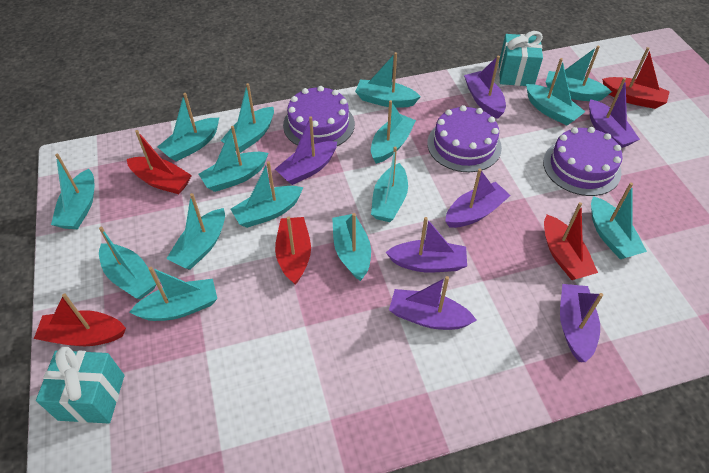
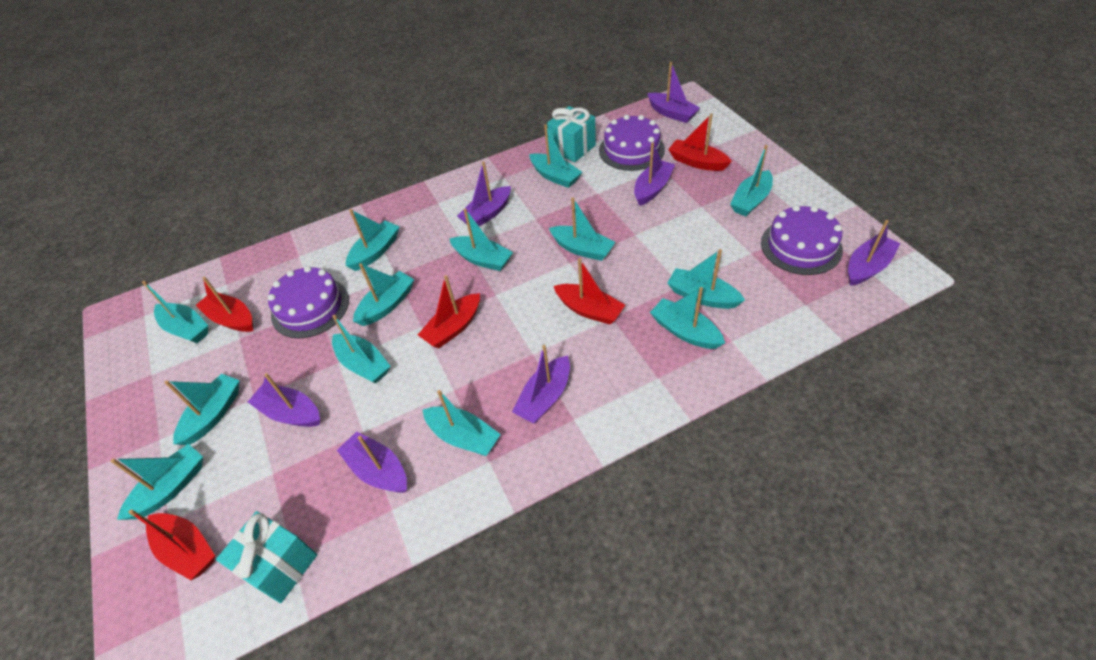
turquoise boat: [51,154,95,229] [99,227,156,299] [129,267,217,321] [157,93,219,161] [166,193,225,270] [199,126,268,192] [221,83,274,153] [230,161,303,228] [332,213,371,281] [355,52,421,108] [371,100,416,164] [371,147,408,222] [526,58,586,126] [546,46,612,101] [591,182,647,259] = 15 -> [110,444,203,520] [142,281,208,343] [164,374,240,445] [332,315,391,383] [346,209,399,271] [353,263,414,326] [423,390,501,456] [450,209,513,271] [529,125,582,188] [549,197,615,261] [650,287,725,349] [667,249,745,309] [730,145,773,216] = 13

